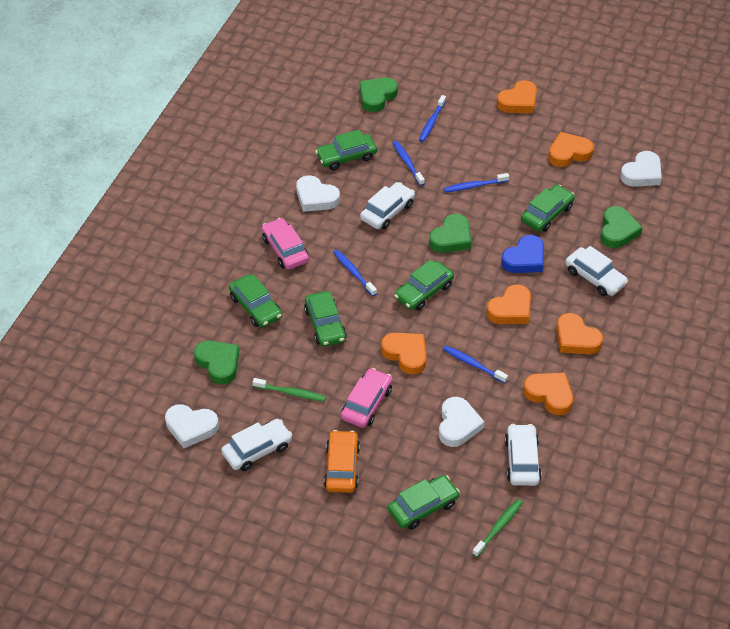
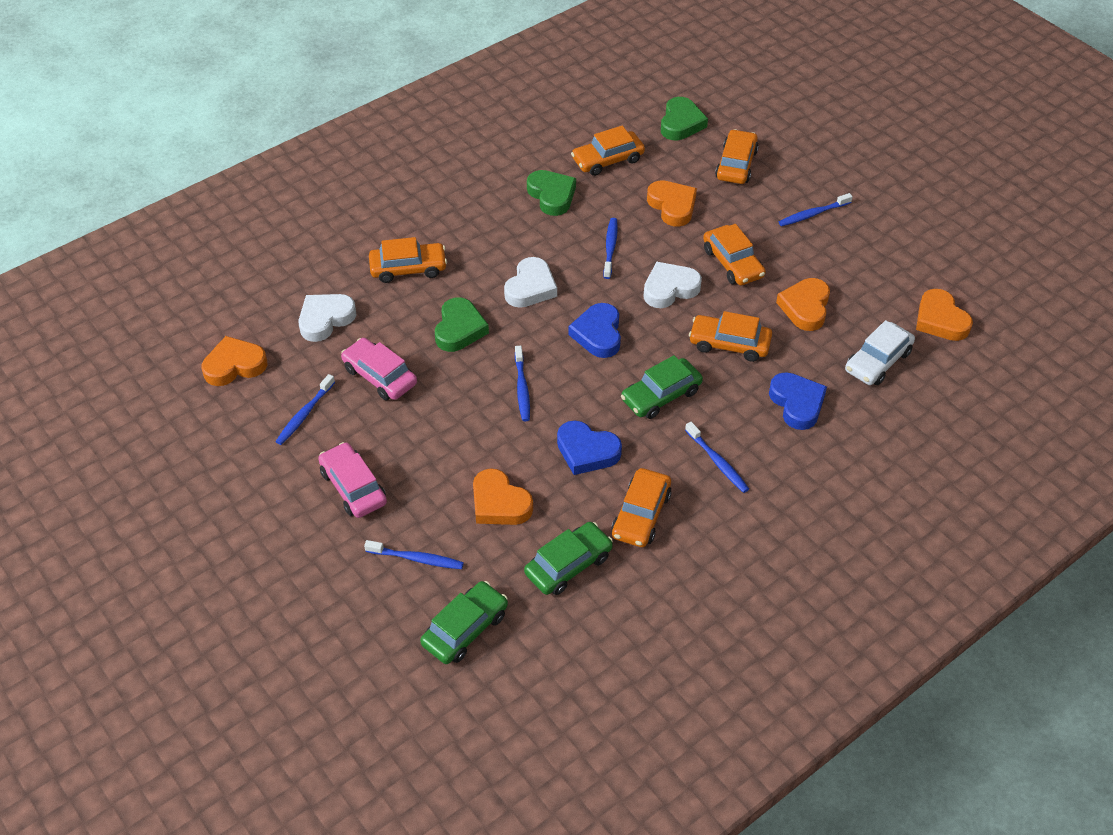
blue heart: [501,235,544,273] = 1 -> [557,421,622,475] [568,303,621,358] [769,372,827,430] = 3
blue toothbrush: [333,250,377,296] [392,140,425,186] [419,95,446,142] [443,345,508,383] [444,173,509,192] = 5 -> [275,374,335,445] [364,540,464,569] [515,346,530,421] [603,218,618,279] [685,422,749,493] [779,193,853,226] = 6
green car: [229,274,282,328] [304,291,347,347] [315,130,377,170] [388,475,460,530] [394,260,454,311] [521,185,575,232] = 6 -> [420,581,508,664] [524,522,613,595] [621,355,703,419] = 3
green heart: [194,341,239,384] [360,78,398,112] [429,214,471,253] [600,206,643,248] = 4 -> [435,297,489,352] [527,170,576,216] [661,97,708,140] = 3
green toothbrush: [253,378,326,401] [472,499,523,557] = 2 -> none = 0
orange car: [324,430,360,493] = 1 -> [369,237,447,283] [571,126,645,176] [611,468,672,547] [689,311,772,362] [703,224,766,285] [715,129,759,184] = 6
orange heart: [381,333,427,375] [486,284,531,324] [497,80,537,113] [523,373,573,415] [548,132,594,167] [556,313,603,354] = 6 -> [201,336,268,386] [473,468,533,525] [647,180,697,227] [776,278,830,331] [916,289,973,341] = 5
white car: [221,419,292,471] [360,182,415,229] [505,424,542,486] [565,246,628,296] = 4 -> [845,320,915,385] = 1
white heart: [165,404,219,448] [296,175,340,212] [439,397,485,447] [620,151,662,187] = 4 -> [298,294,356,342] [504,257,557,308] [644,262,702,308] = 3

